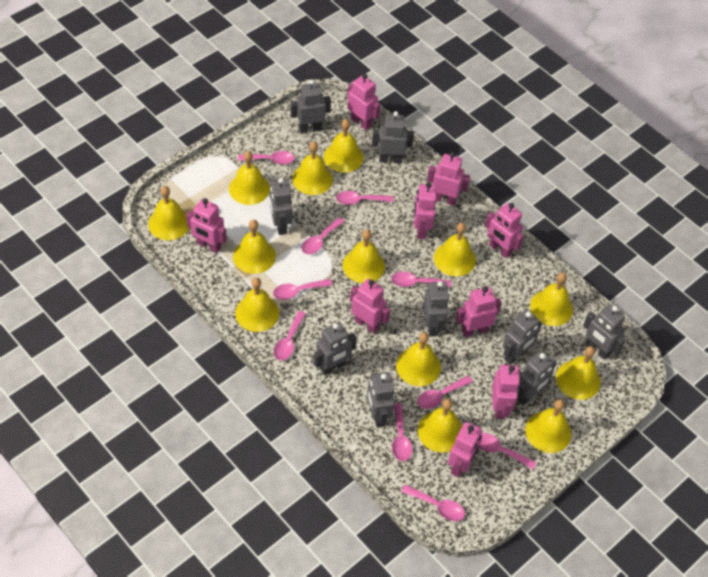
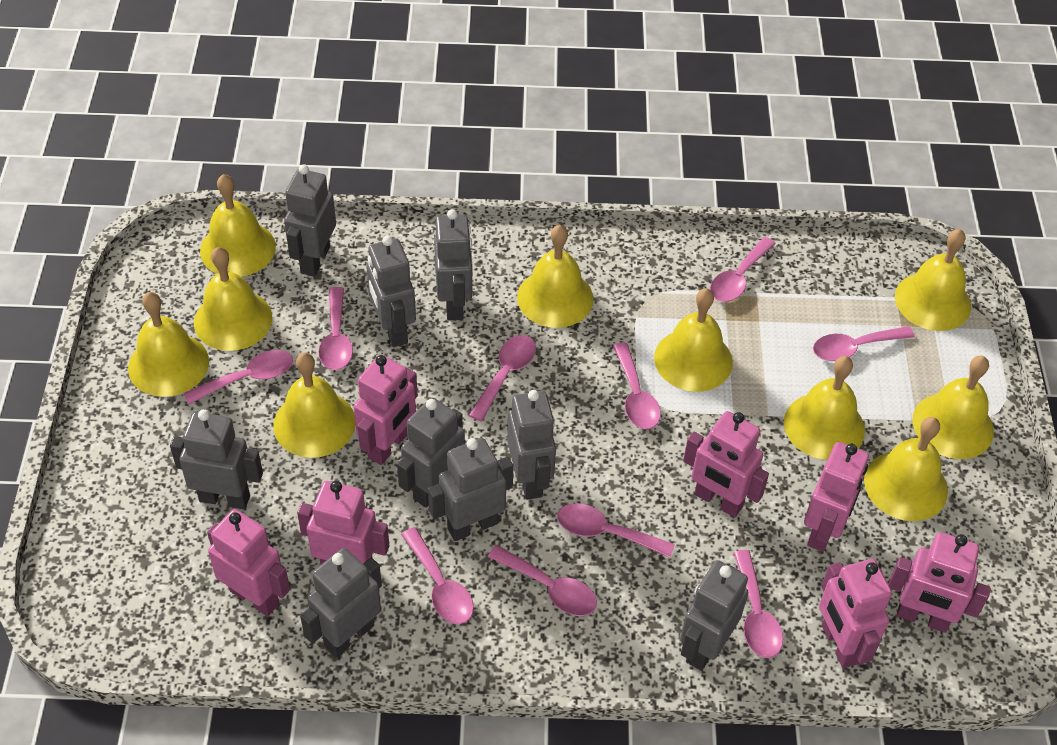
pink robot: [186,198,227,253] [347,74,381,131] [350,279,390,334] [414,183,436,239] [427,152,470,205] [448,422,482,478] [456,286,502,337] [485,203,524,258] [492,365,520,419] = 9 -> [207,509,290,616] [297,481,389,565] [354,355,418,465] [683,411,769,517] [804,442,869,552] [819,559,892,668] [888,532,991,633] = 7
yellow bell: [148,186,189,240] [229,151,270,205] [233,220,276,274] [235,278,279,332] [292,141,333,195] [324,119,364,173] [343,229,385,283] [396,332,441,386] [418,399,462,453] [434,223,476,276] [525,399,571,453] [530,273,573,326] [556,346,601,400] = 13 -> [128,292,209,397] [194,247,272,351] [200,174,276,277] [273,353,356,458] [517,225,594,328] [654,288,733,392] [784,356,865,460] [864,417,948,521] [895,229,971,331] [913,356,994,459] = 10

